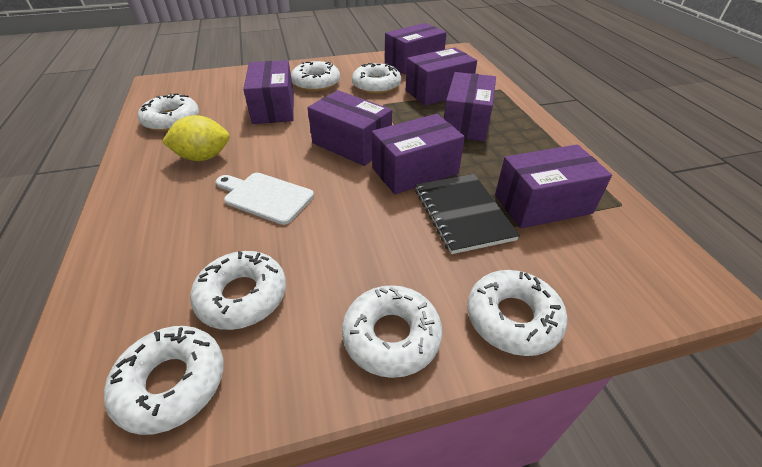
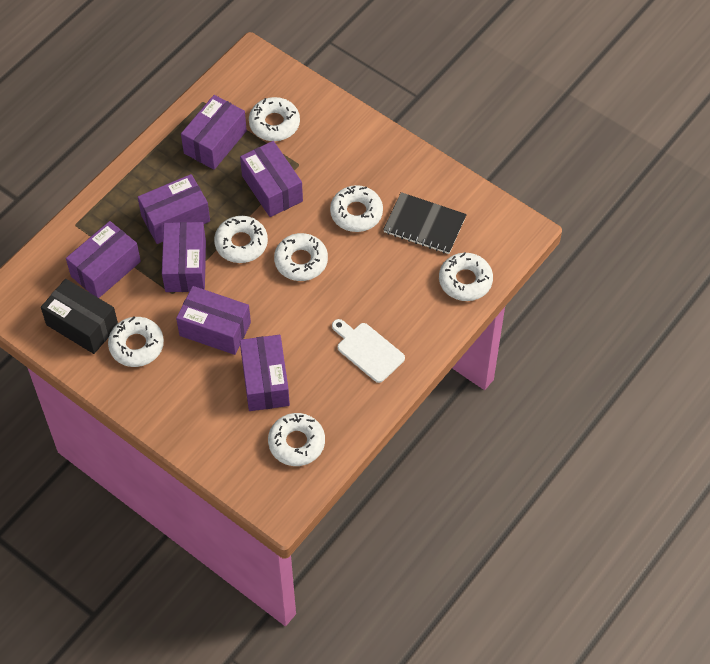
black box: none = 0 -> [41,279,118,354] = 1
yellow lemon: [162,115,229,161] = 1 -> none = 0

